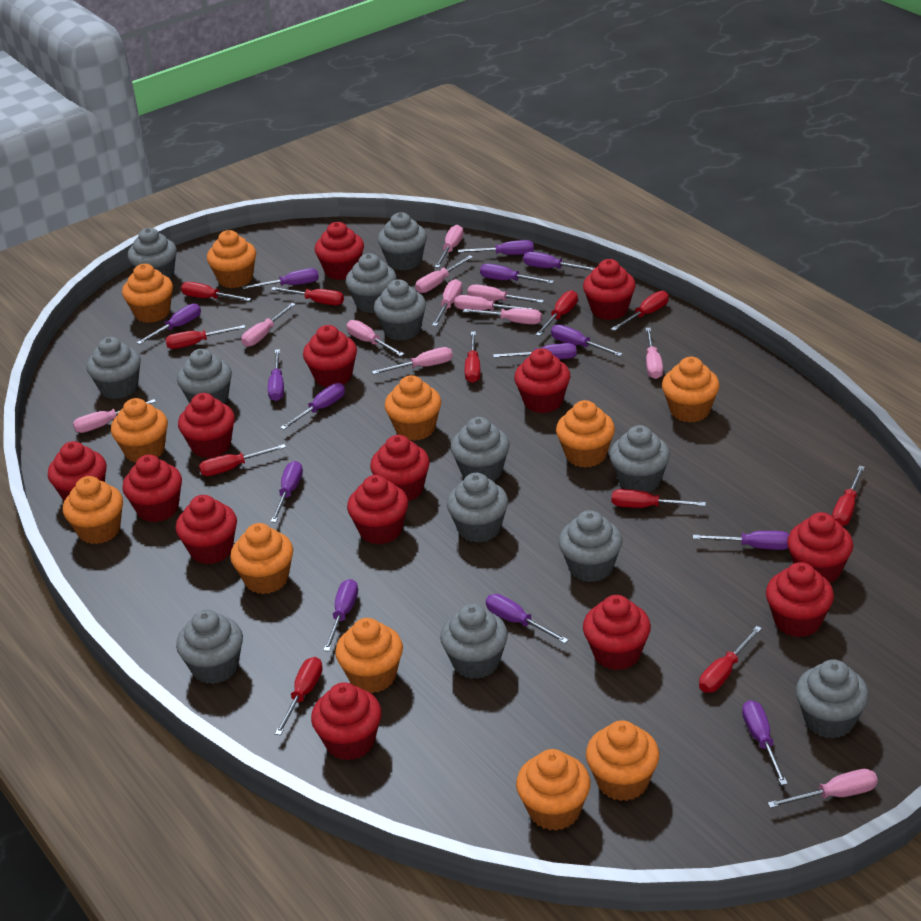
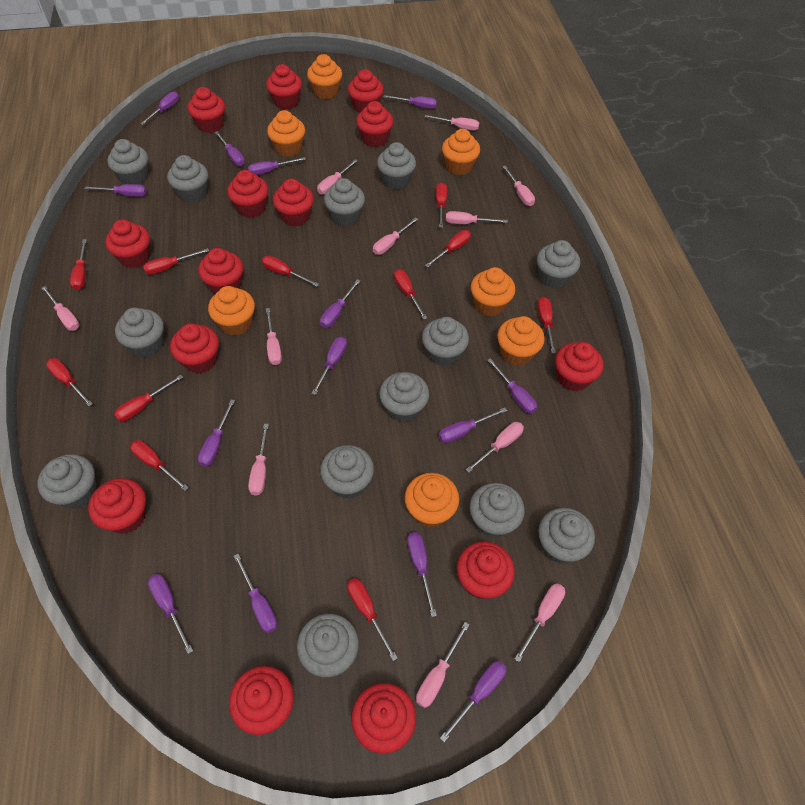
orange cupcake: [63,476,123,544] [111,398,168,463] [122,264,173,323] [207,230,256,288] [230,523,293,594] [335,618,403,693] [385,375,441,441] [516,749,591,831] [556,400,615,468] [586,720,659,801] [662,357,720,423] = 11 -> [208,286,255,335] [267,110,305,157] [307,54,342,99] [405,473,459,528] [442,129,480,175] [471,267,515,316] [497,316,545,366] = 7
pink screwdriver: [73,399,156,433] [241,303,296,347] [347,320,404,356] [372,347,453,374] [415,255,473,293] [432,279,462,326] [435,225,463,268] [454,295,532,311] [463,308,542,324] [467,285,544,303] [646,328,663,379] [768,769,878,808] = 12 -> [42,286,79,331] [248,424,269,496] [266,308,282,365] [317,159,358,194] [373,217,418,255] [416,622,470,708] [425,115,479,131] [446,211,508,224] [466,422,524,472] [502,166,535,206] [515,583,565,662] = 11

